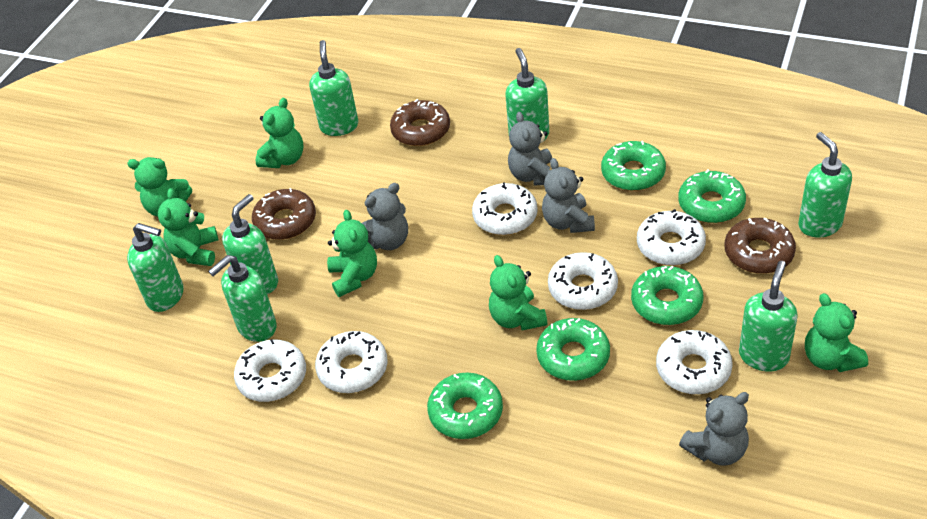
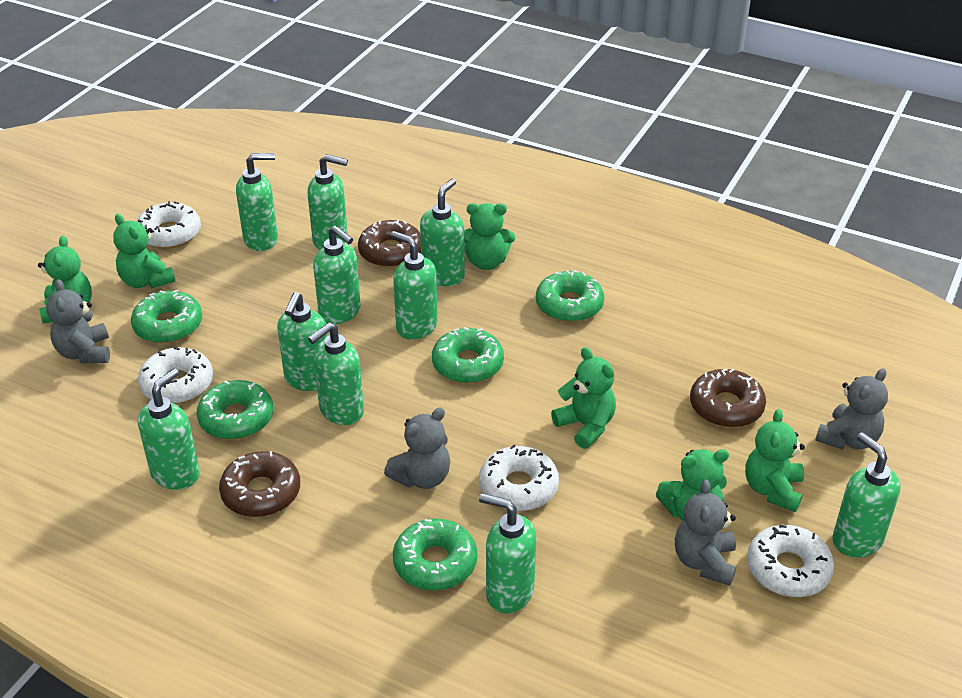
green soap dispenser: [127,223,183,312] [208,255,277,342] [222,194,278,294] [309,40,358,136] [505,48,549,139] [739,261,798,372] [798,132,852,238] = 7 -> [138,368,200,490] [236,153,278,251] [277,292,328,391] [308,154,348,250] [308,322,364,425] [313,225,361,324] [391,231,438,340] [420,179,465,286] [479,493,536,613] [832,432,901,558] = 10
white donut: [234,339,306,402] [315,331,388,393] [472,182,538,235] [548,252,618,310] [637,209,706,266] [656,330,733,394] = 6 -> [137,201,201,249] [138,347,213,404] [479,444,559,511] [747,525,834,597] = 4

